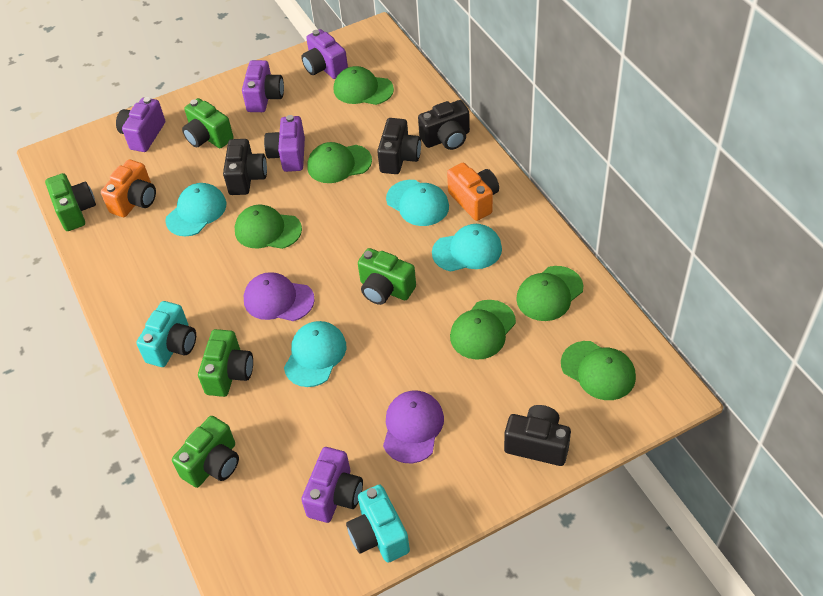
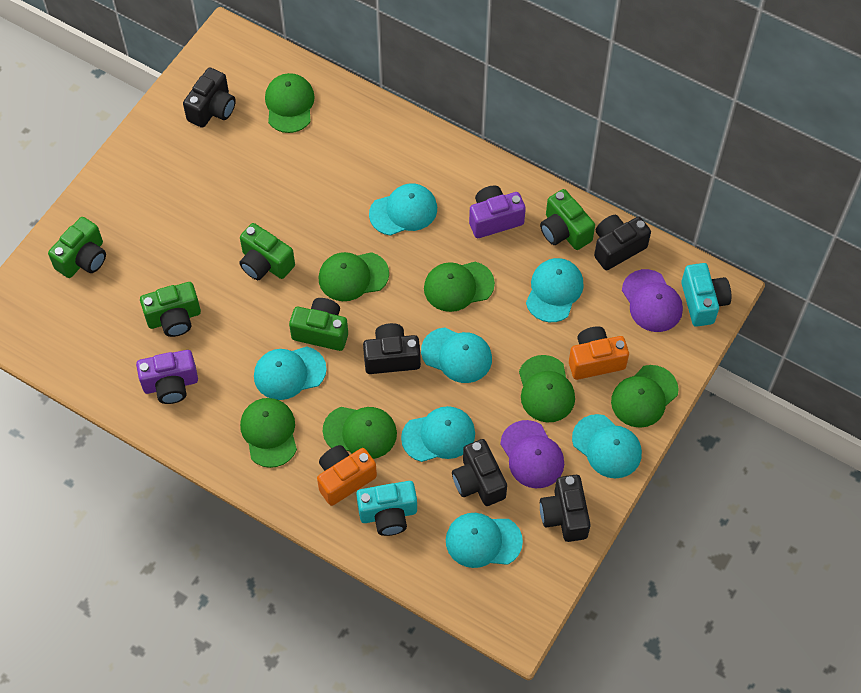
black camera: [223,139,267,195] [377,118,421,174] [418,100,470,150] [504,405,571,466] = 4 -> [183,68,236,128] [363,323,421,374] [452,439,507,506] [540,475,591,542] [594,215,651,270] = 5
green cap: [235,205,302,249] [307,142,372,183] [334,66,394,105] [450,300,516,360] [516,266,583,321] [561,341,636,400] = 6 -> [240,398,297,468] [265,73,315,133] [318,252,389,301] [323,407,397,459] [424,262,495,312] [519,355,575,422] [611,365,679,428] = 7
purple camera: [116,97,165,152] [242,60,284,112] [264,115,305,172] [301,29,348,79] [301,447,363,523] = 5 -> [136,350,198,404] [469,186,526,238] = 2
turquoise cap: [165,183,226,236] [284,321,346,387] [386,180,449,226] [432,224,502,272] = 4 -> [254,346,327,400] [369,183,437,236] [401,406,475,462] [421,327,492,383] [446,513,523,568] [526,258,584,322] [572,414,642,478] = 7

